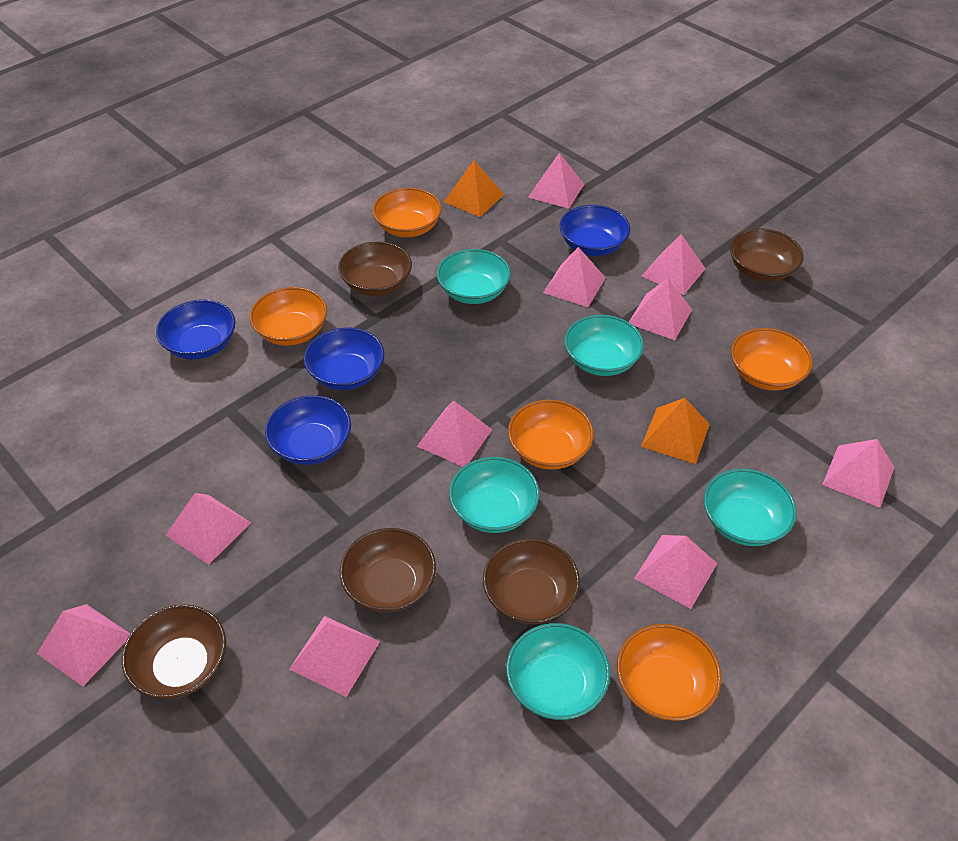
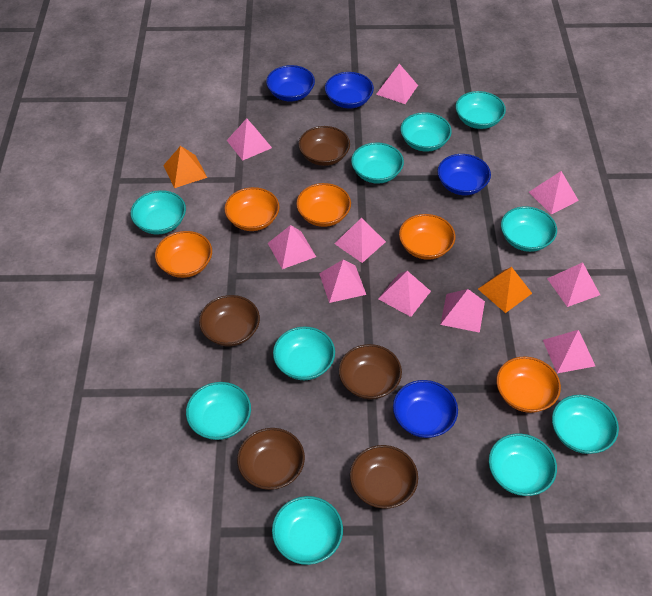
turquoise bowl: [437,249,511,304] [449,457,540,533] [506,623,610,720] [564,315,644,376] [704,469,797,546] = 5 -> [131,190,186,235] [186,382,251,440] [272,496,343,565] [273,326,335,380] [351,142,404,184] [400,112,452,152] [455,91,506,129] [489,433,557,496] [501,206,557,252] [552,395,619,454] = 10

